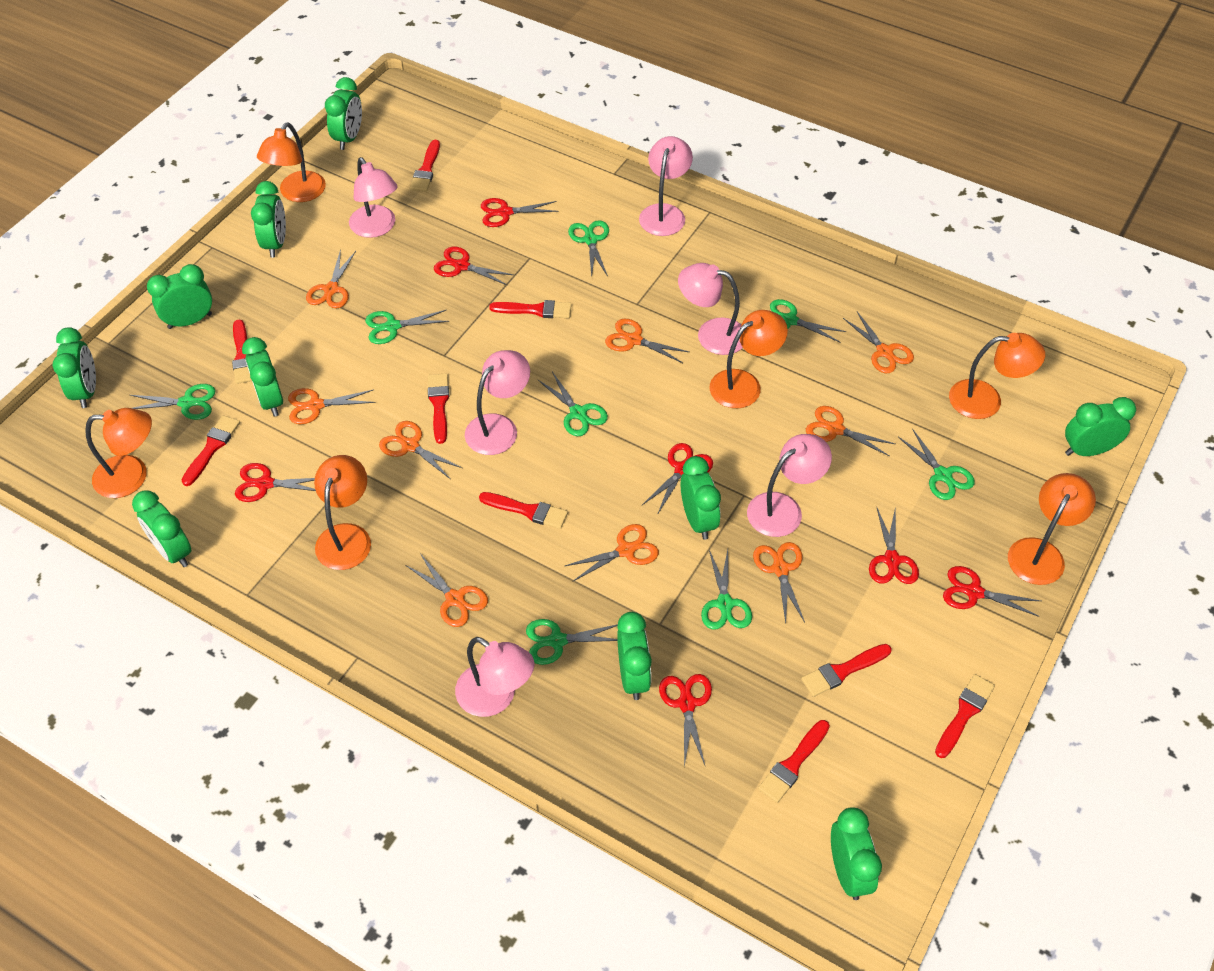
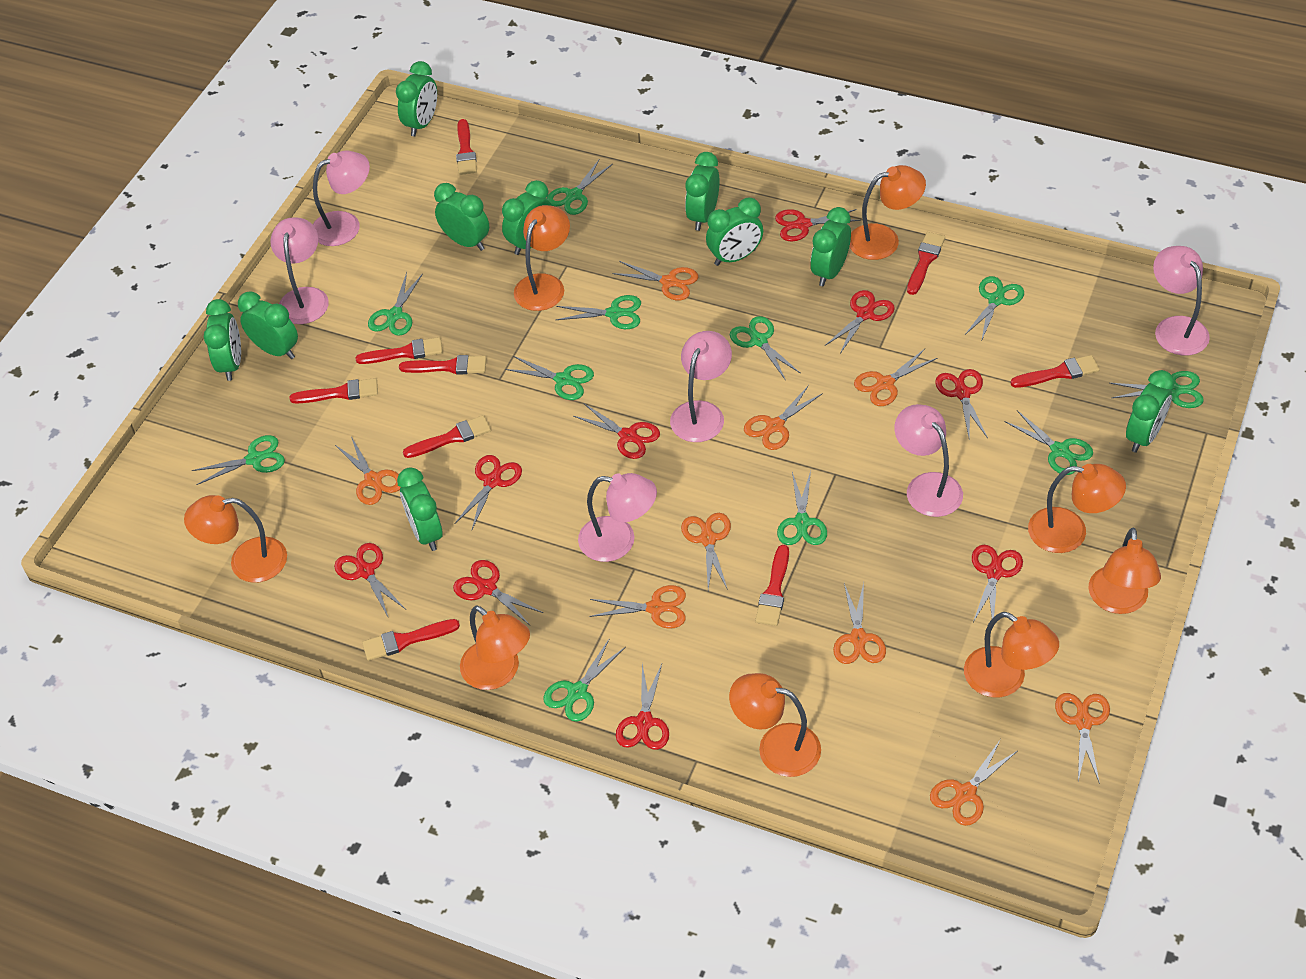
green scissors: [130,384,216,420] [365,310,450,344] [526,619,618,665] [538,372,608,436] [568,220,609,277] [701,550,752,630] [770,299,846,343] [898,428,975,500] = 8 -> [192,435,285,485] [368,272,423,336] [505,356,594,400] [543,638,626,722] [547,160,613,215] [556,295,641,329] [730,316,801,379] [777,471,827,545] [965,276,1024,342] [1004,410,1093,475] [1110,371,1204,408] = 11
orange lamp: [85,408,152,498] [257,122,326,202] [314,455,371,570] [710,310,788,408] [949,333,1045,419] [1008,473,1096,585] = 6 -> [184,495,287,583] [460,605,530,690] [514,205,570,311] [729,673,821,777] [849,165,926,260] [964,612,1059,697] [1028,464,1126,553] [1088,528,1161,614] = 8
red scissors: [235,463,316,502] [434,246,514,286] [481,198,559,227] [642,443,713,515] [659,674,712,767] [869,506,919,584] [943,566,1041,617] = 7 -> [334,543,405,617] [453,560,543,625] [455,455,522,529] [573,403,660,459] [616,664,669,750] [775,209,861,241] [825,290,895,354] [935,369,988,438] [972,545,1023,622] = 9

